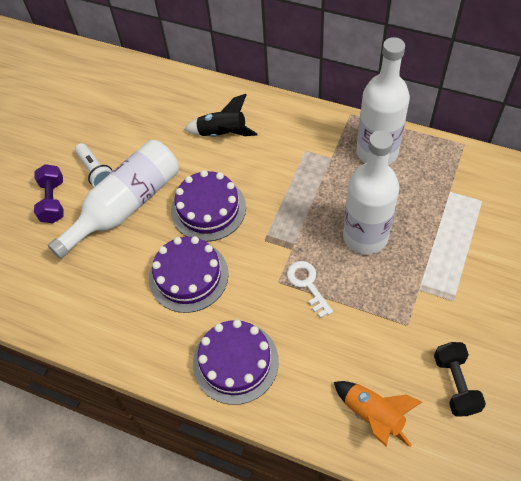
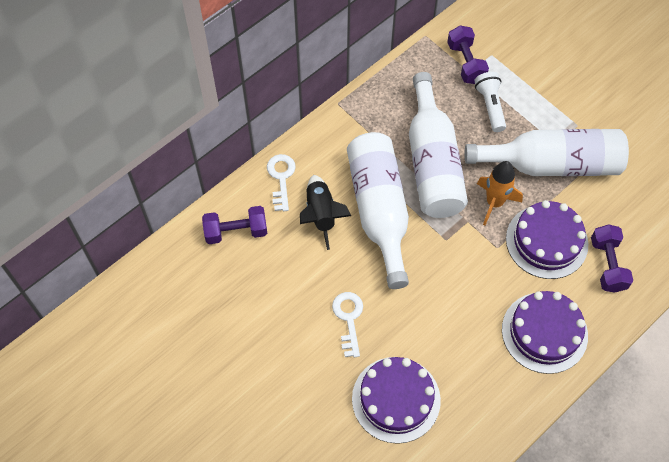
black dumbbell: [434,342,486,417] = 1 -> none = 0
purple dumbbell: [34,164,64,223] = 1 -> [202,206,268,244] [447,26,489,84] [591,224,633,293] = 3
white key: [287,261,333,318] = 1 -> [267,154,296,211] [332,292,363,357] = 2

